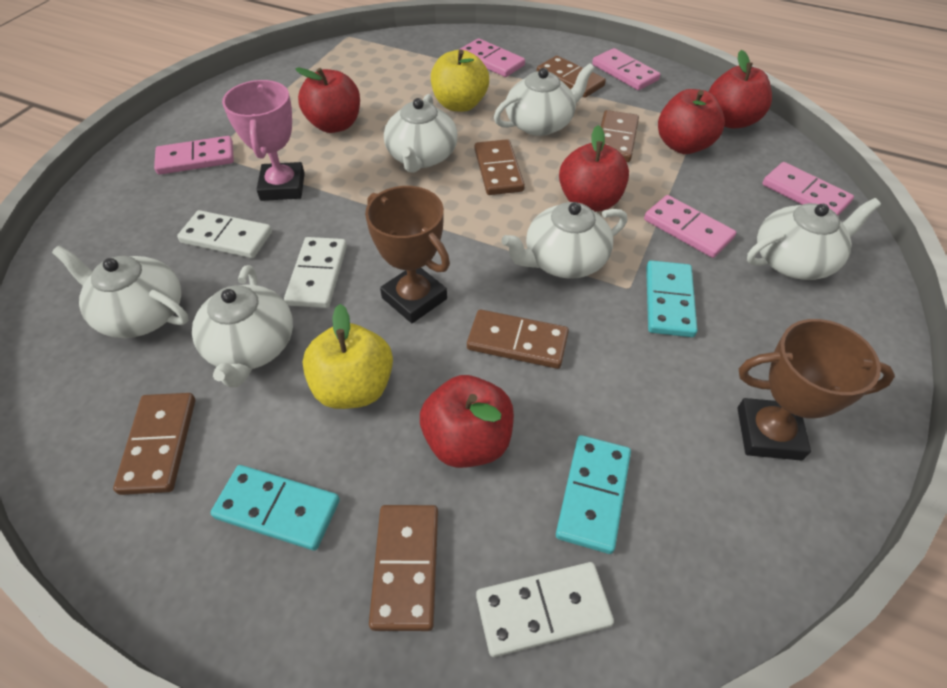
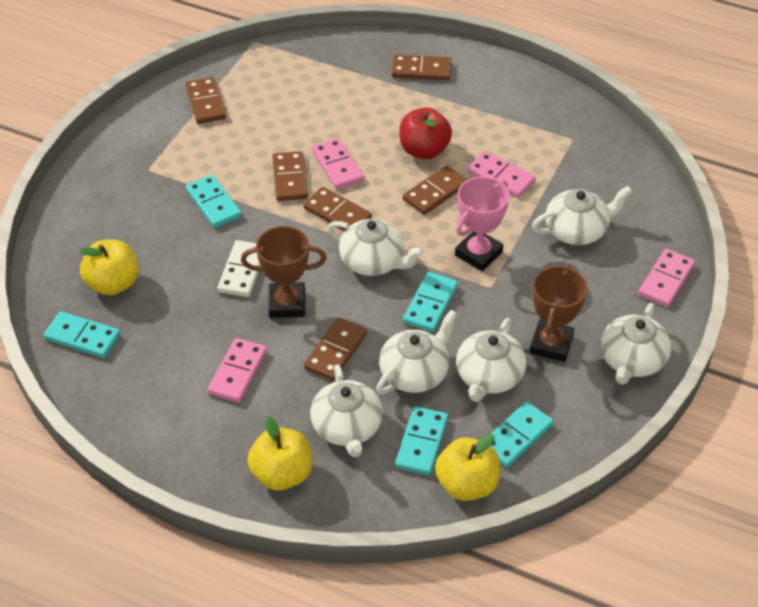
pink domino: [154,136,234,175] [459,38,525,77] [592,48,660,90] [644,195,736,258] [762,162,854,216] = 5 -> [207,338,267,403] [312,138,364,189] [467,151,536,198] [638,249,695,307] = 4
red apple: [295,67,360,133] [420,375,514,468] [559,125,629,212] [658,89,725,154] [709,50,772,128] = 5 -> [399,107,452,159] = 1
turquoise domino: [210,465,340,550] [556,435,631,554] [646,260,697,337] = 3 -> [44,311,121,358] [186,175,242,228] [395,406,448,475] [403,272,458,332] [491,401,554,468] = 5
white domino: [177,210,272,258] [284,237,347,308] [476,562,614,657] = 3 -> [217,240,261,297] = 1
yellow apple: [302,304,393,409] [431,50,489,112] = 2 -> [79,240,139,295] [247,416,312,491] [435,434,500,501] = 3

